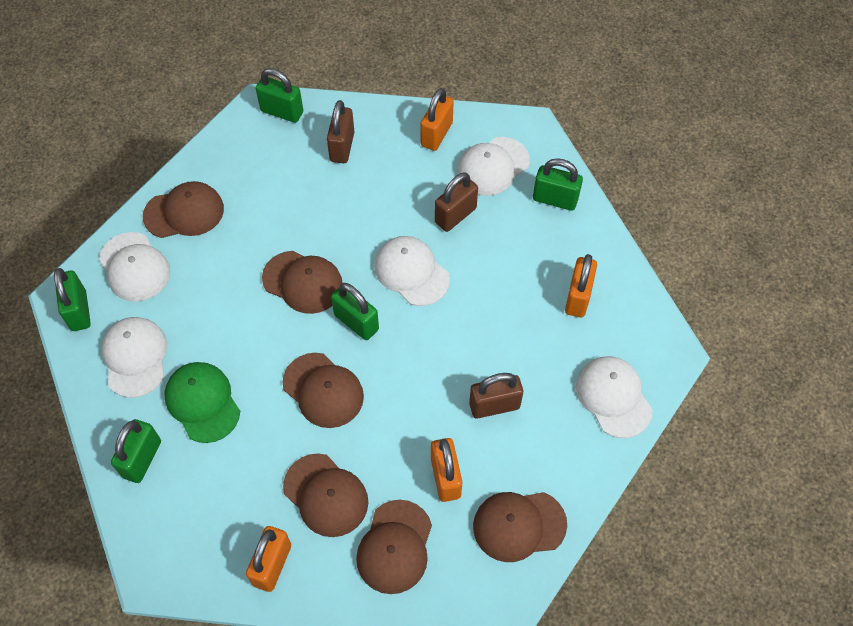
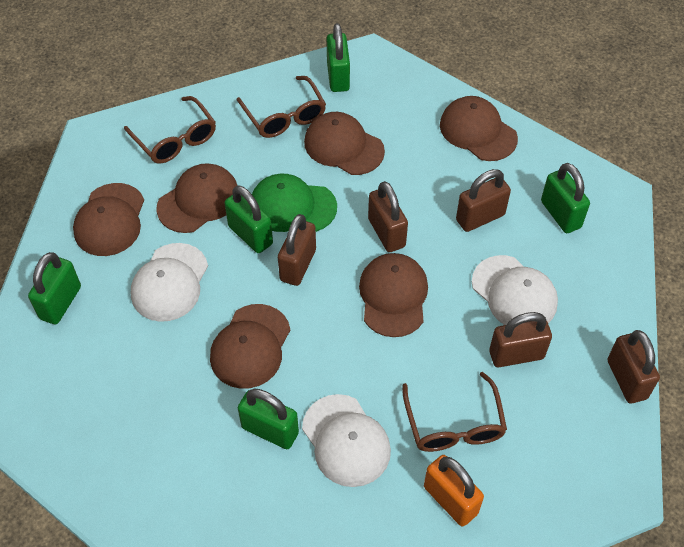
brown glasses: none = 0 -> [124,96,216,164] [237,76,326,138] [402,372,507,452] = 3
brown padlock: [327,100,354,163] [435,173,478,232] [469,373,523,419] = 3 -> [278,214,316,286] [368,181,408,252] [456,169,511,232] [489,312,552,367] [608,330,660,404] = 5
orange padlock: [246,526,291,592] [420,88,454,151] [431,438,462,502] [565,254,597,317] = 4 -> [424,455,484,526] = 1
white cap: [99,232,170,302] [101,317,167,398] [374,236,450,306] [457,137,530,196] [576,356,653,438] = 5 -> [131,243,208,322] [302,394,391,487] [472,255,558,325] = 3

